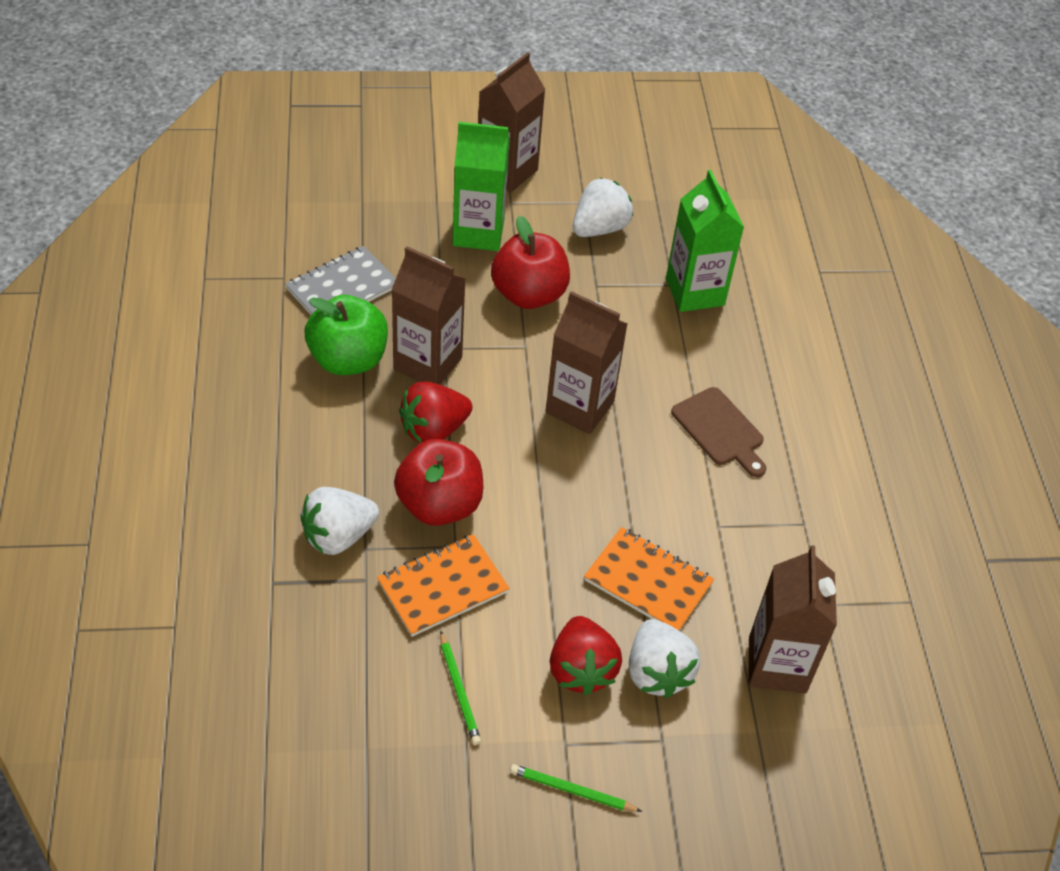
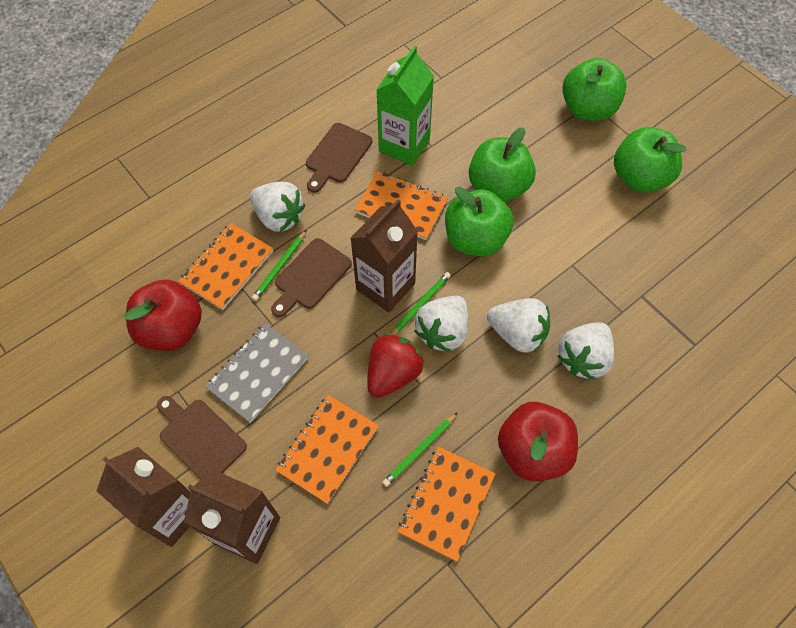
brown carton: [391,246,466,385] [478,52,546,192] [546,291,627,434] [748,545,837,693] = 4 -> [97,447,190,547] [184,469,280,564] [350,199,418,312] = 3
brown cutting board: [671,387,766,477] = 1 -> [157,396,247,480] [271,238,352,317] [306,123,372,193] = 3
green apple: [305,295,388,375] = 1 -> [445,187,514,257] [469,127,536,202] [562,58,626,121] [614,127,687,192] = 4
green carton: [452,122,510,251] [666,170,744,312] = 2 -> [376,46,434,166] = 1
green pencil: [440,630,481,745] [510,764,642,812] = 2 -> [252,230,307,301] [382,412,458,487] [391,272,451,335] = 3
orange notebook: [377,534,510,637] [584,527,714,631] = 2 -> [178,223,273,310] [275,395,379,504] [355,171,448,240] [398,447,496,562] = 4
red strawberry: [399,382,472,444] [550,616,622,695] = 2 -> [367,333,424,398] = 1
white strawberry: [300,487,379,555] [573,178,633,237] [629,619,700,698] = 3 -> [250,182,305,232] [415,296,468,352] [487,298,550,353] [557,322,614,380] = 4

